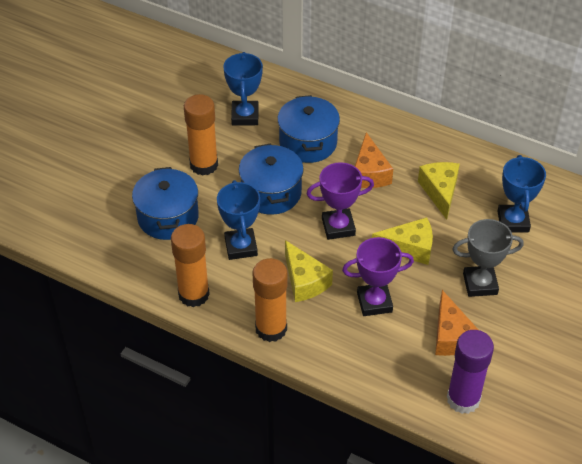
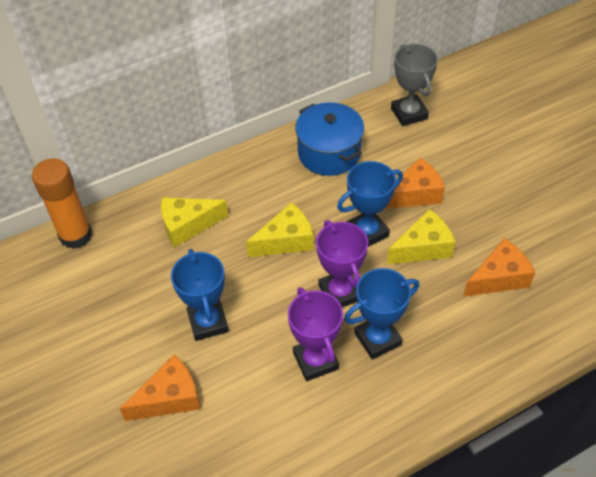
blue pot: [132,167,199,240] [239,143,304,215] [277,95,340,163] = 3 -> [295,103,364,176] = 1
orange cheese: [355,132,393,188] [435,290,479,356] = 2 -> [119,355,200,421] [385,158,445,209] [463,238,535,297] = 3
orange glue stick: [171,224,210,307] [184,94,218,175] [253,258,287,342] = 3 -> [32,158,92,249] = 1
purple glue stick: [447,330,494,414] = 1 -> none = 0

